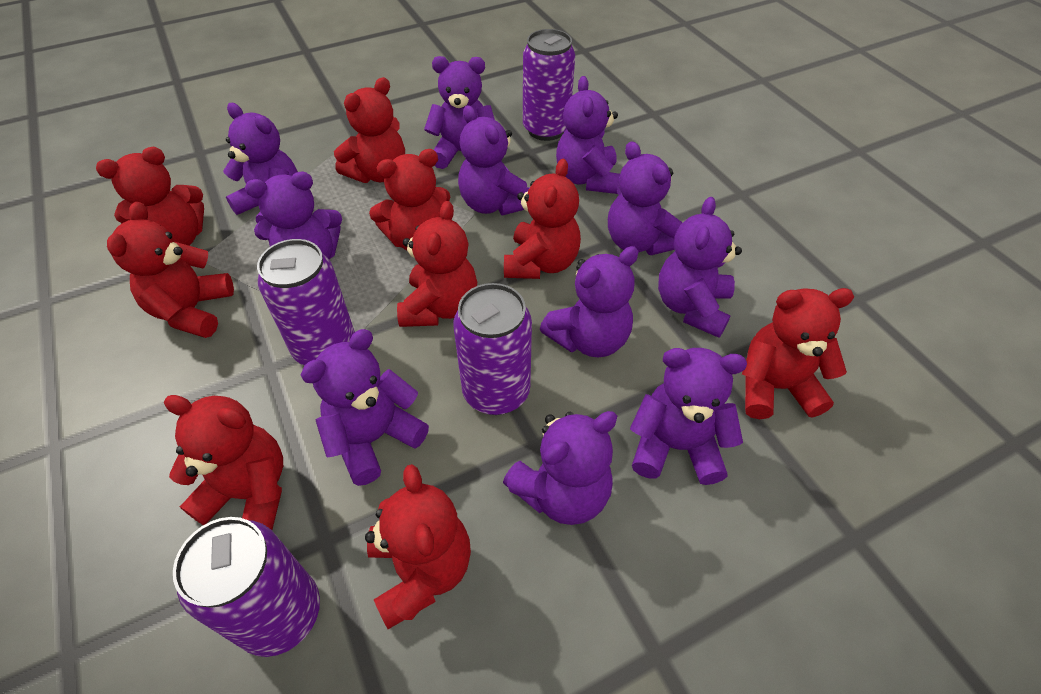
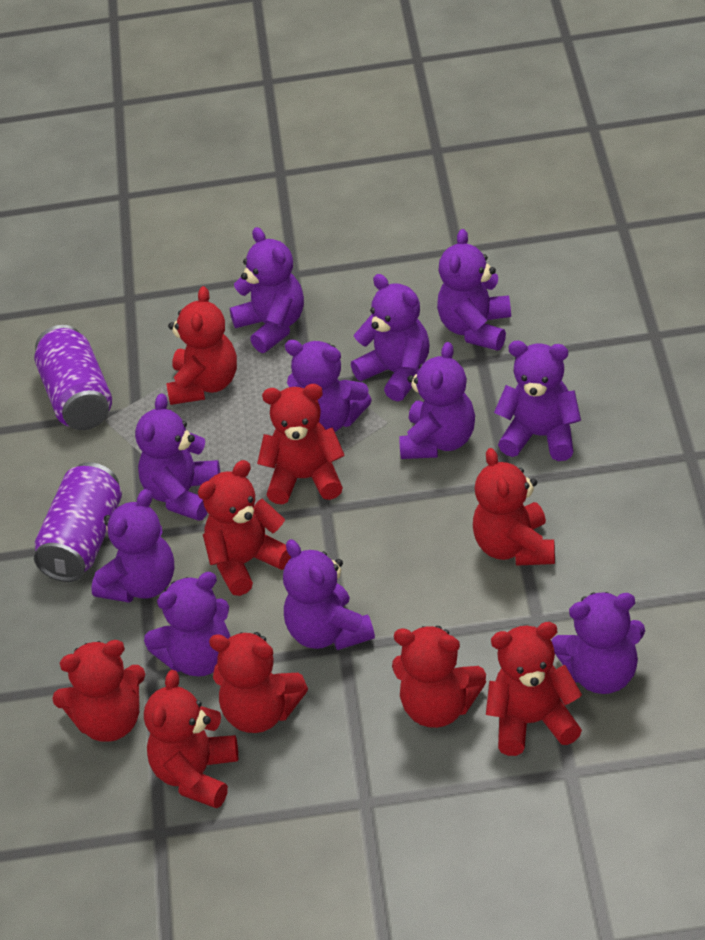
purple can: [173,517,320,657] [257,239,355,366] [453,283,532,415] [523,29,575,141] = 4 -> [34,325,112,430] [34,462,122,582] = 2

